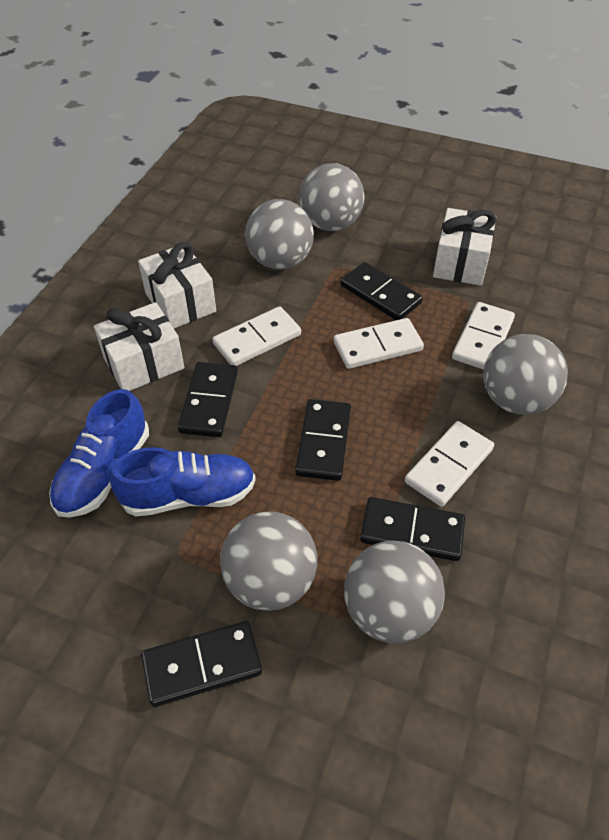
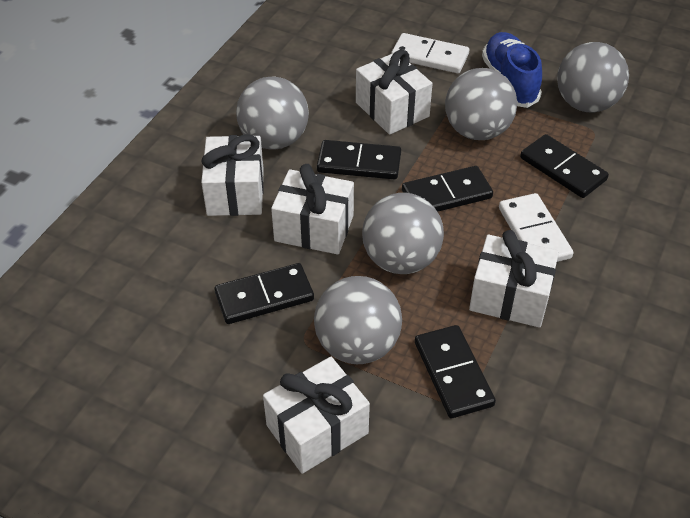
blue shoe: [49,389,149,518] [110,447,256,517] = 2 -> [482,32,542,108] = 1
white domino: [212,306,301,366] [334,318,424,369] [405,421,494,507] [452,302,515,370] = 4 -> [391,33,469,73] [499,193,573,262] = 2
white gift: [94,302,184,391] [138,242,216,329] [433,208,497,286] = 3 -> [201,134,264,216] [263,357,370,474] [271,164,354,255] [356,50,433,135] [469,230,559,328] = 5

